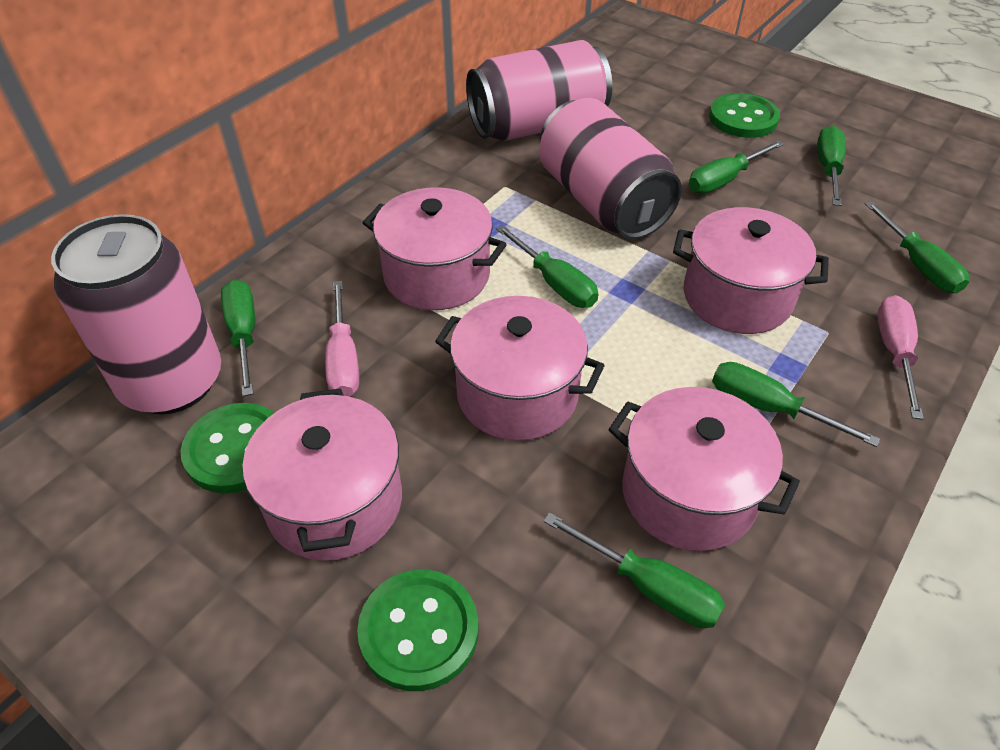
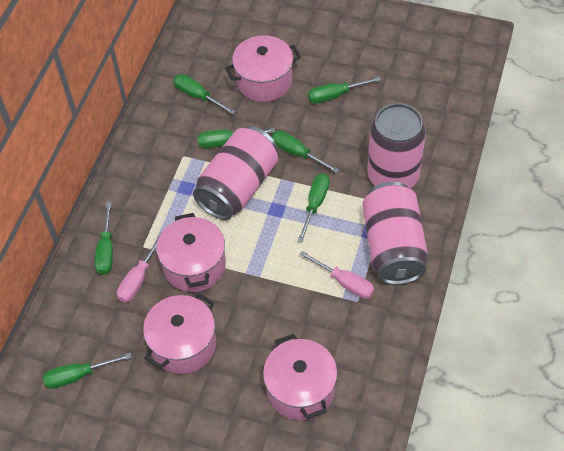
green button: [181,403,274,493] [357,569,479,691] [709,93,780,138] = 3 -> none = 0
pink pot: [243,389,402,561] [363,187,507,310] [435,296,605,441] [608,387,800,551] [673,207,829,334] = 5 -> [143,293,216,374] [156,213,226,292] [225,35,301,102] [263,334,338,420] = 4

